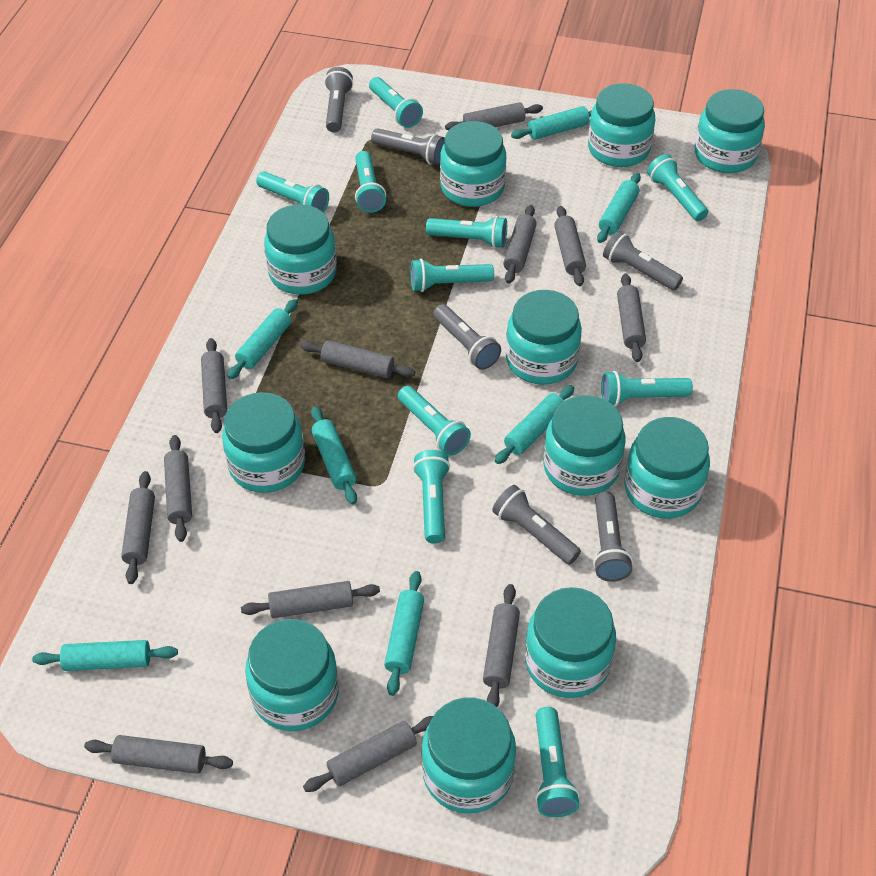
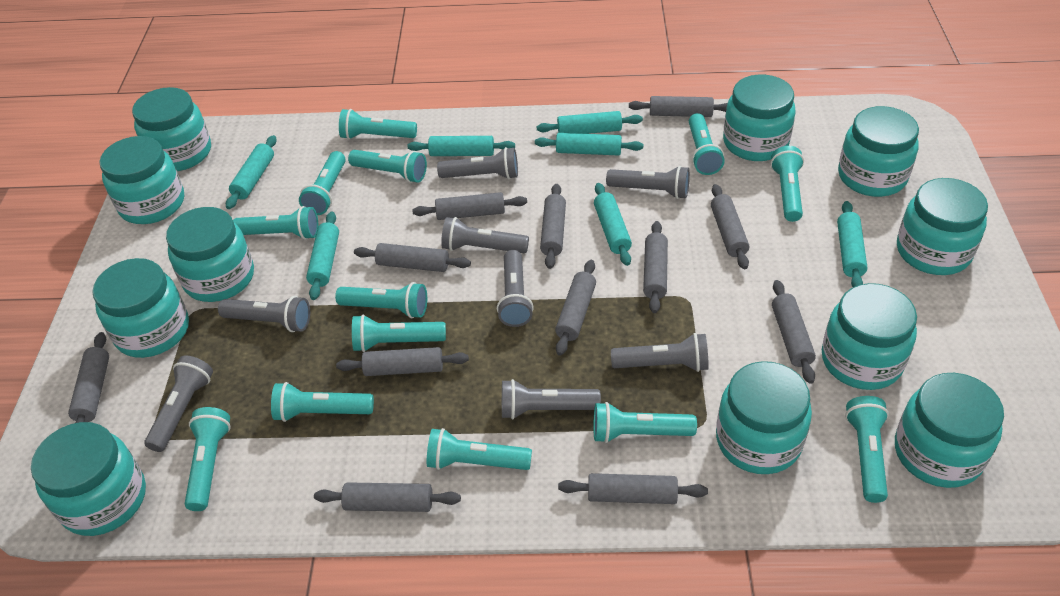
grey flashlight: [324,67,353,132] [371,128,445,165] [433,304,501,370] [492,485,581,565] [593,491,633,582] [603,231,683,291] = 6 -> [144,356,213,452] [218,296,310,332] [437,147,518,179] [441,217,529,253] [497,250,534,327] [502,379,601,419] [606,166,690,199] [611,333,709,372] = 8
turquoise flashlight: [256,171,329,212] [355,151,386,213] [369,77,423,128] [398,386,471,456] [411,259,494,292] [413,450,450,544] [426,216,507,248] [535,707,580,817] [601,371,693,406] [647,154,708,221] = 10 -> [185,407,231,511] [233,206,318,240] [271,382,374,422] [299,151,346,215] [335,282,427,318] [339,109,417,139] [348,150,427,183] [352,315,446,352] [427,428,532,470] [593,402,697,443] [689,113,725,175] [770,146,804,222] [845,396,889,503] = 13

